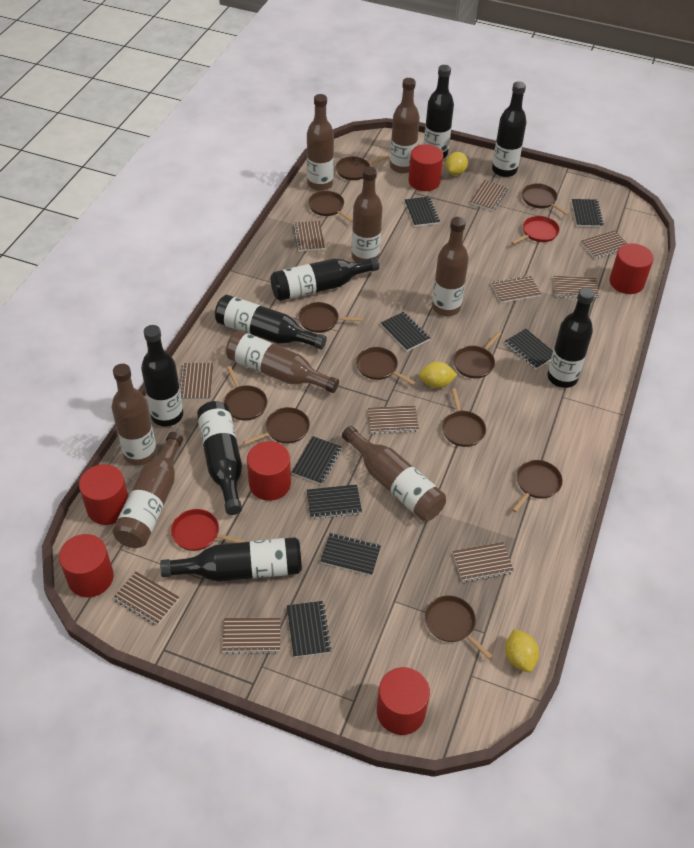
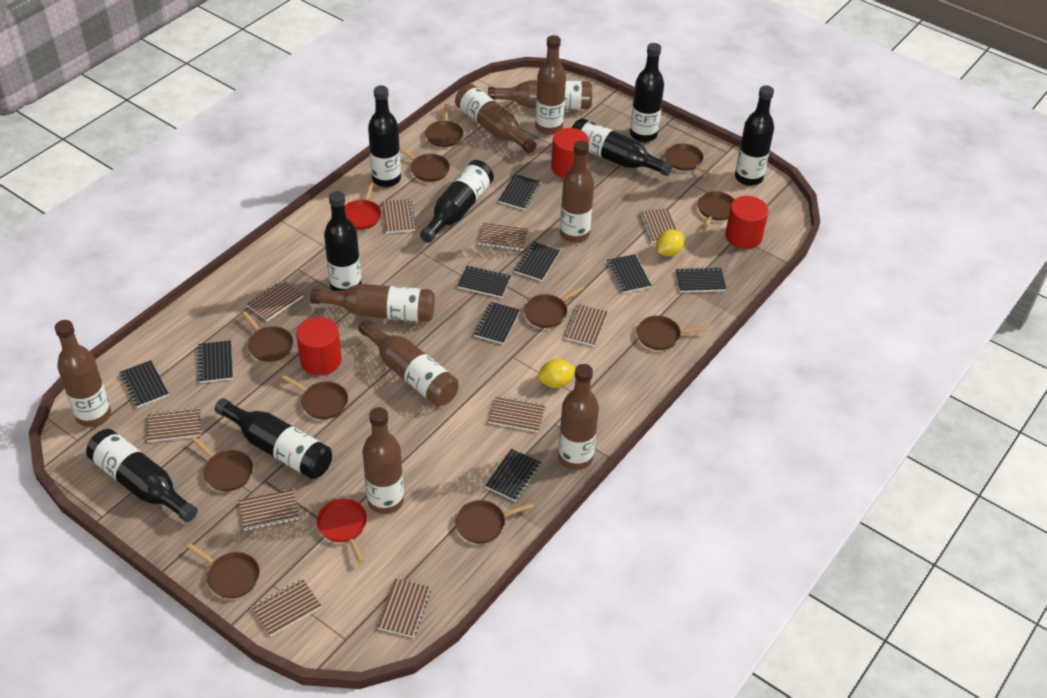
black notebook: [287,601,332,657] [292,436,342,485] [307,484,362,519] [320,533,381,576] [381,312,430,351] [404,197,440,227] [505,329,553,369] [572,199,604,227] = 8 -> [119,360,169,408] [197,340,233,383] [457,265,511,298] [474,302,520,344] [485,449,541,502] [498,174,541,210] [514,242,560,281] [607,254,651,293] [676,267,726,292] = 9
brown bottle: [112,364,157,465] [112,432,183,548] [226,330,339,393] [307,94,334,191] [342,426,446,521] [352,167,383,262] [390,78,420,174] [432,217,469,316] = 8 -> [55,320,111,427] [310,284,435,322] [358,319,459,406] [362,407,404,514] [455,84,537,153] [488,80,592,109] [535,35,566,135] [558,364,599,470] [560,141,594,243] = 9
red cylinder: [59,534,114,597] [79,464,128,525] [247,441,291,501] [377,667,430,735] [408,144,443,191] [609,244,654,294] = 6 -> [296,317,342,376] [551,128,589,178] [725,196,769,249] = 3
yellow lemon: [419,362,457,388] [445,152,468,175] [505,629,539,672] = 3 -> [537,359,575,388] [656,229,684,257] = 2

